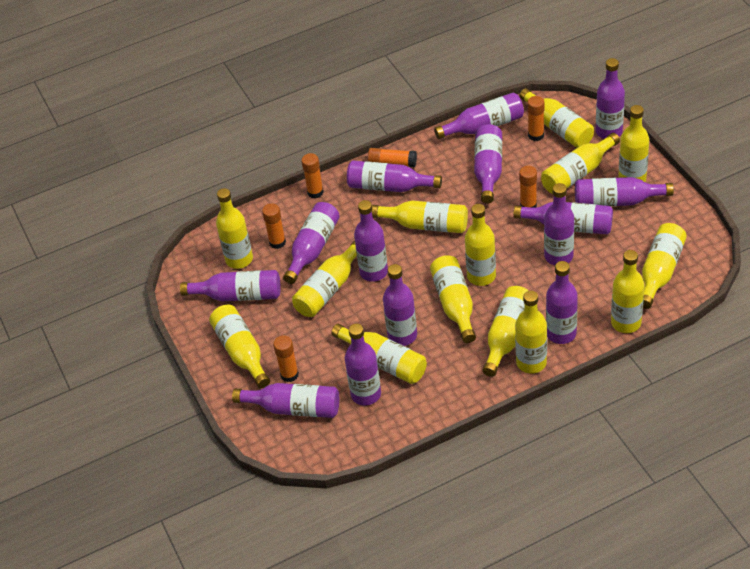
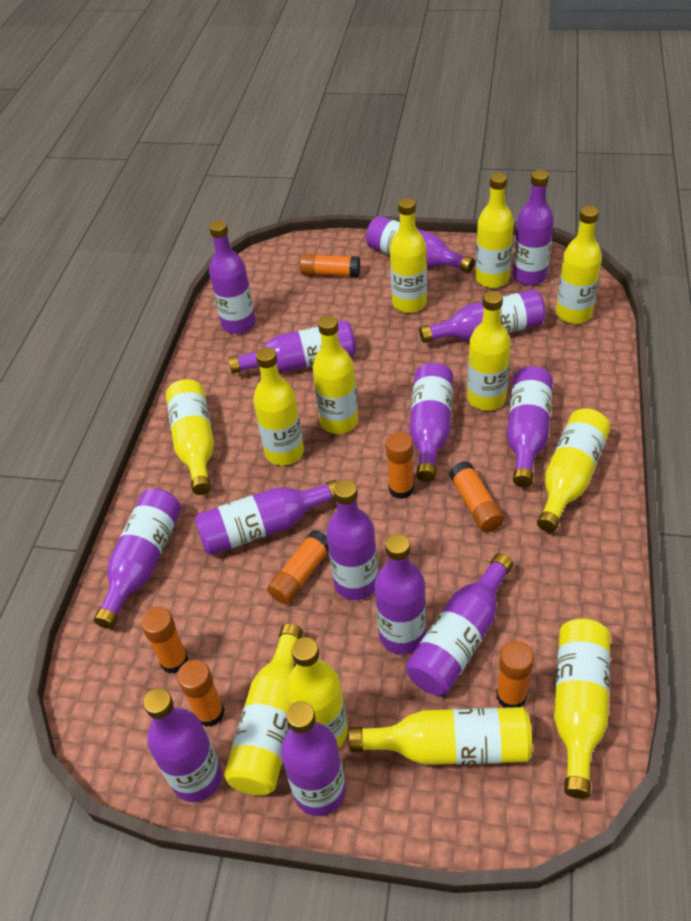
orange glue stick: [262,203,286,249] [273,336,299,382] [301,153,324,199] [368,148,417,167] [519,166,537,208] [527,96,544,141] = 6 -> [141,607,189,674] [177,660,225,727] [267,530,329,605] [300,254,360,277] [386,432,414,499] [449,461,504,532] [496,641,534,708] = 7
yellow bottle: [209,305,270,388] [216,188,253,269] [292,240,357,317] [331,324,427,384] [372,201,468,233] [430,255,476,343] [465,204,496,286] [482,286,529,377] [515,291,547,374] [519,88,594,148] [541,133,620,194] [611,250,644,333] [618,105,649,182] [642,223,687,309] = 14 -> [166,379,214,495] [224,623,303,796] [253,347,304,466] [286,637,348,748] [312,315,359,434] [349,707,532,765] [390,198,427,313] [467,291,511,411] [475,173,514,288] [537,408,611,532] [554,618,610,798] [556,206,602,324] = 12

